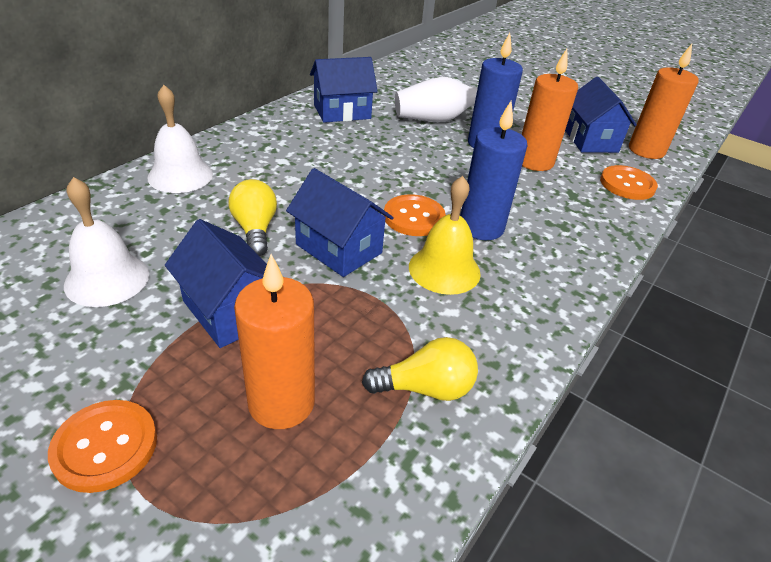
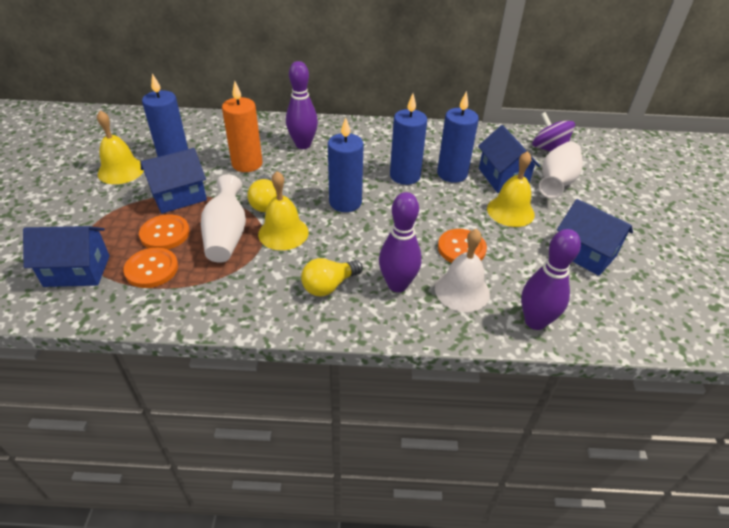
blue candle: [460,101,527,240] [468,33,523,148] = 2 -> [142,73,188,157] [328,117,364,212] [390,94,427,185] [437,91,479,183] = 4
orange candle: [234,254,315,429] [522,49,578,171] [629,44,699,159] = 3 -> [222,81,263,172] = 1
purple bowling pin: none = 0 -> [286,61,318,149] [379,192,422,292] [521,229,581,330] = 3
purple spinning top: none = 0 -> [532,112,575,152] = 1
white bell: [64,177,149,307] [147,85,213,193] = 2 -> [435,229,490,312] = 1
white vase: [395,77,478,122] = 1 -> [201,174,246,263] [539,141,583,199] = 2
yellow bell: [409,176,481,295] = 1 -> [97,110,144,184] [258,171,309,250] [487,151,535,227] = 3

